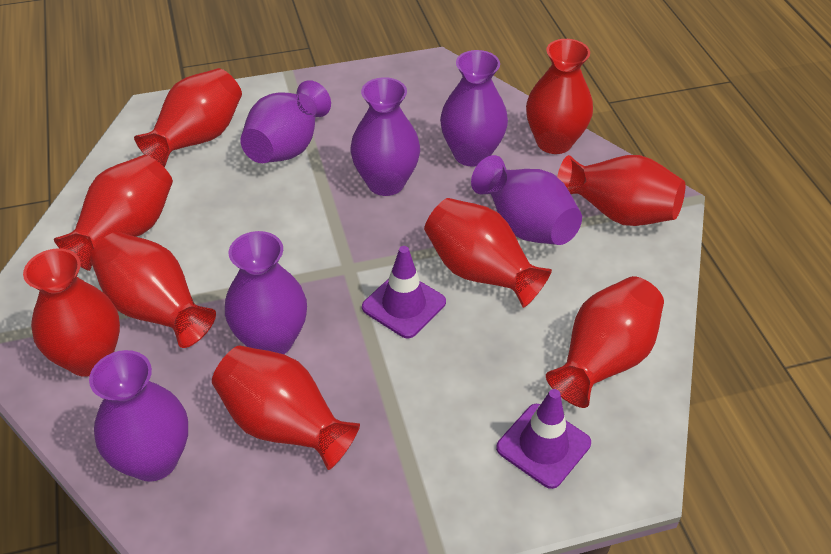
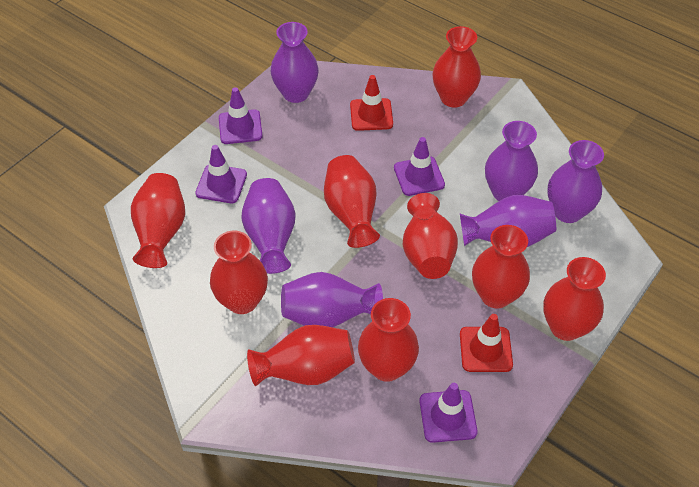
purple traffic cone: [362,246,446,339] [496,389,591,489] = 2 -> [195,145,247,203] [219,87,263,144] [394,137,445,196] [419,383,478,443] = 4
red traffic cone: none = 0 -> [350,75,393,131] [460,314,513,372] = 2

